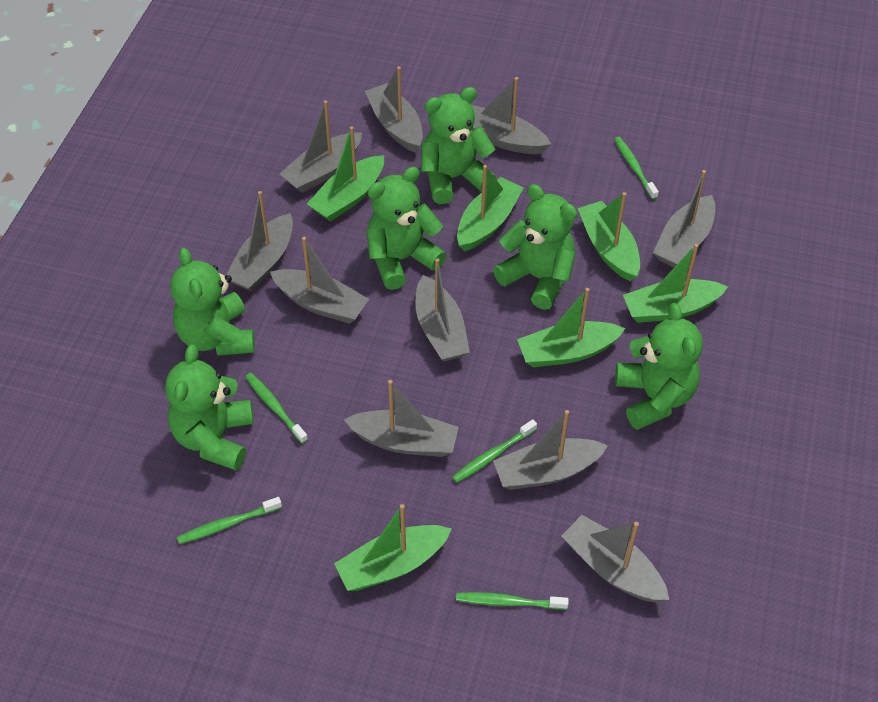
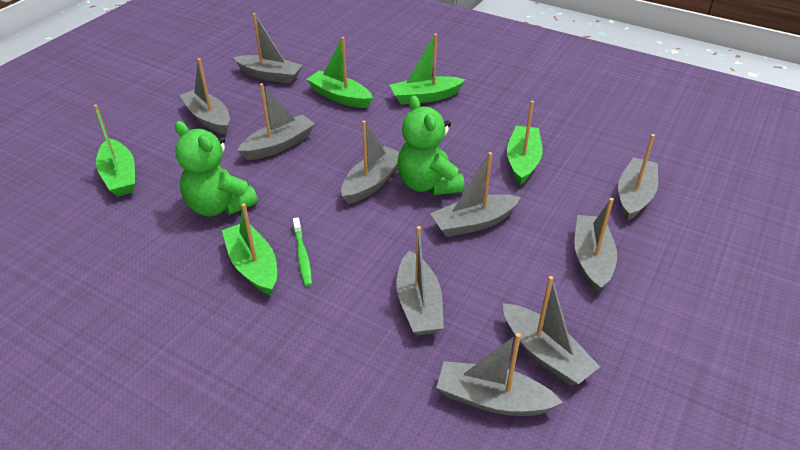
green boat: [307,126,384,221] [334,504,452,591] [457,165,524,251] [517,288,625,367] [578,192,640,281] [623,244,728,323] = 6 -> [94,104,135,197] [222,203,277,296] [306,37,373,108] [390,33,466,104] [507,101,542,185] = 5
green teddy bear: [165,344,253,471] [170,248,255,356] [366,167,446,290] [421,87,496,204] [493,184,577,310] [615,303,703,430] = 6 -> [175,121,258,217] [397,95,464,195] = 2
green toothbrush: [177,497,282,544] [245,373,308,444] [452,419,537,483] [456,592,569,610] [614,137,659,200] = 5 -> [293,218,312,287] = 1

